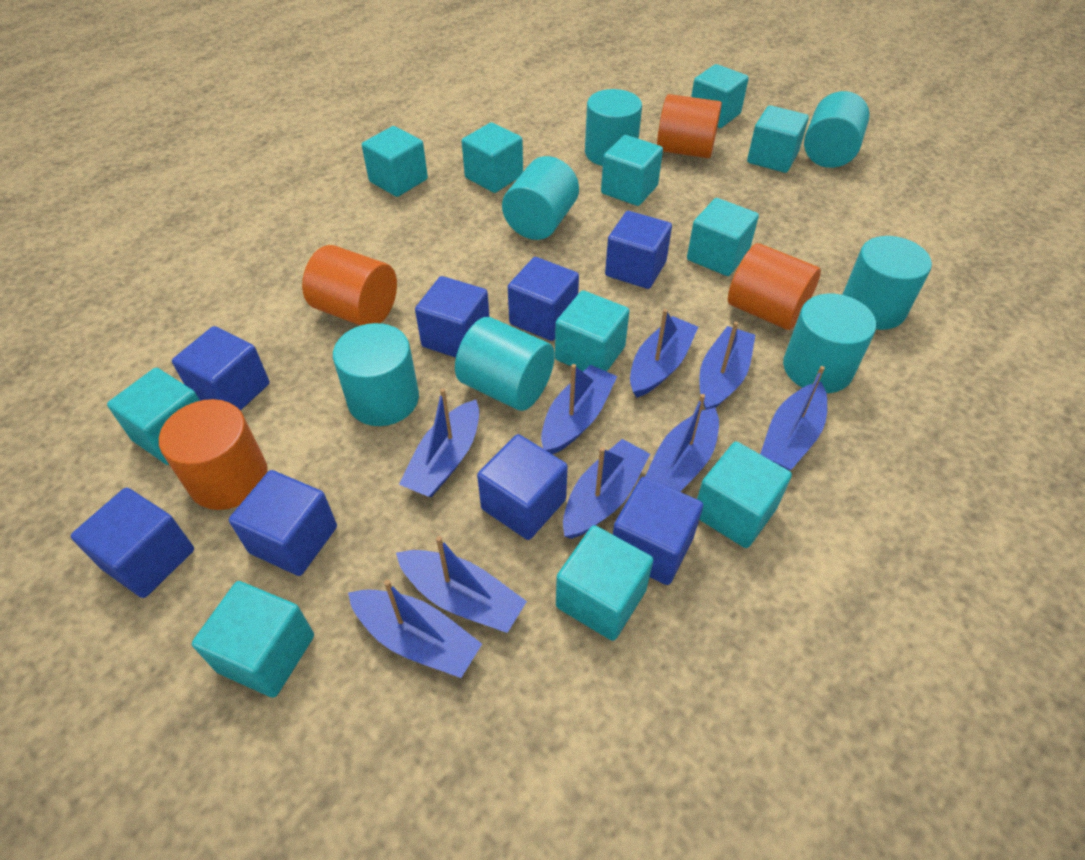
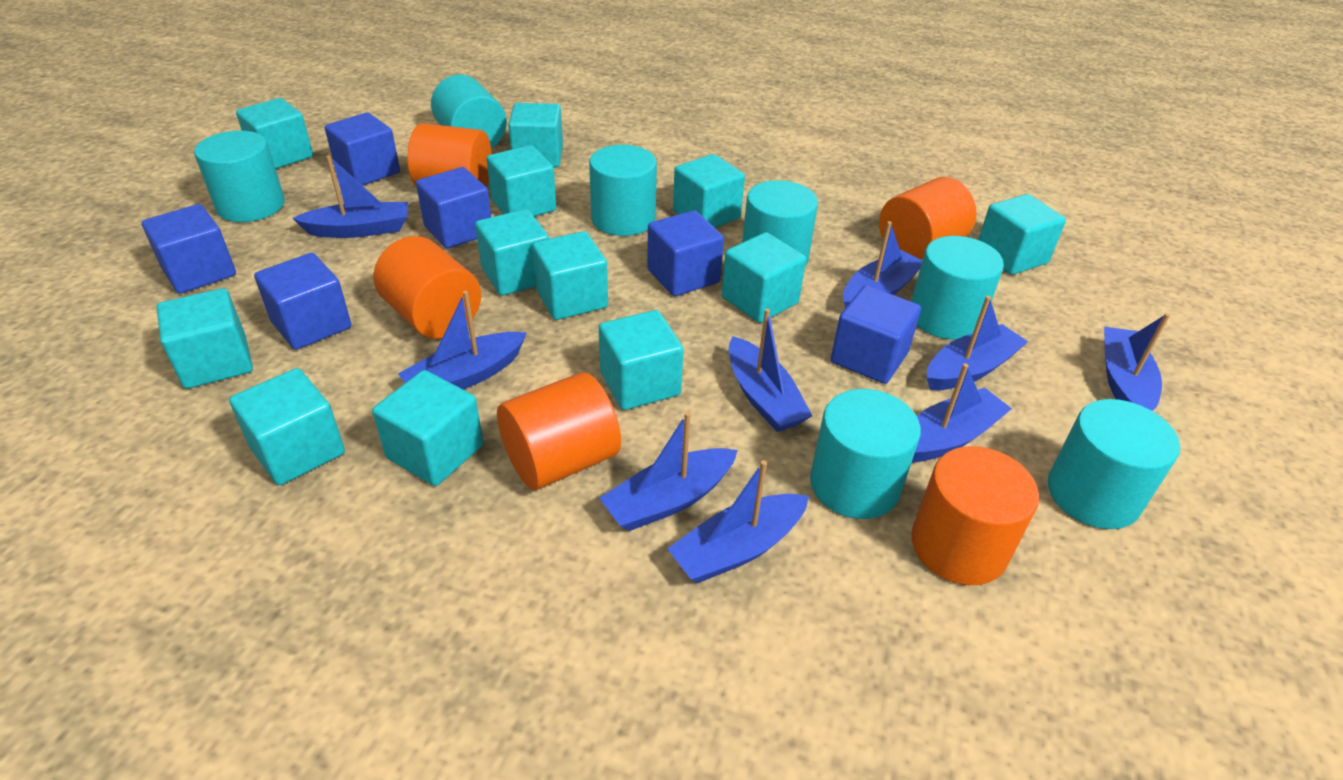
blue cube: [71,487,194,598] [172,326,270,411] [229,470,337,576] [415,276,489,358] [477,434,568,540] [508,257,579,341] [605,211,672,289] [613,477,703,585] = 8 -> [142,204,236,294] [254,253,352,350] [325,113,400,186] [416,167,491,249] [647,210,724,296] [831,285,921,384] = 6
orange cylinder: [159,399,268,510] [302,245,397,326] [657,94,722,158] [728,243,821,330] = 4 -> [374,236,481,339] [407,123,492,187] [497,372,621,490] [879,177,976,260] [911,446,1039,585] = 5
turquoise cube: [107,368,200,465] [192,581,314,698] [362,126,428,197] [462,122,523,193] [555,290,630,372] [556,525,653,641] [601,135,663,206] [687,198,759,276] [691,64,749,128] [697,442,792,548] [747,105,809,173] = 11 -> [156,288,253,389] [229,368,345,485] [236,98,313,169] [372,370,483,486] [475,209,549,296] [486,145,556,216] [508,103,563,167] [532,231,608,320] [599,310,684,410] [673,154,745,228] [722,232,806,323] [978,194,1066,275] = 12

